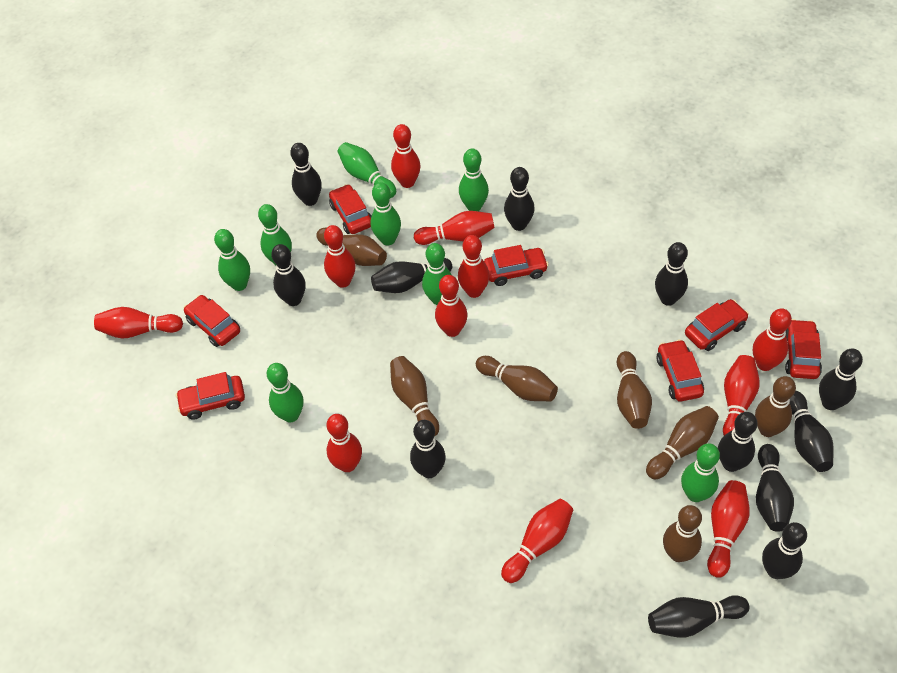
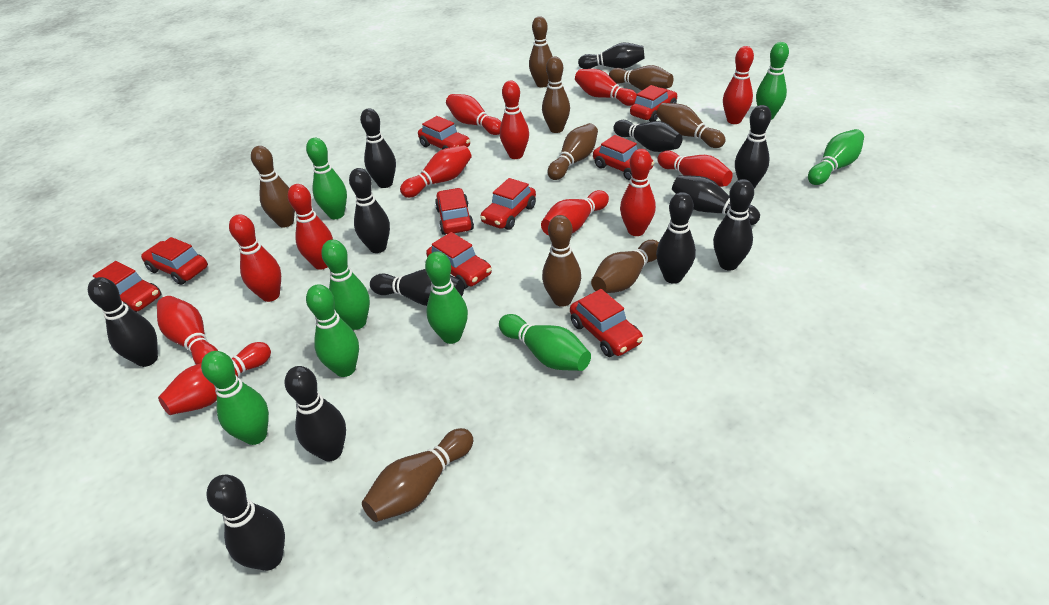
brown bowling pin: [316,228,387,266] [390,356,439,437] [476,356,558,401] [617,351,652,429] [646,406,719,479] [663,505,702,562] [755,376,796,437] = 7 -> [251,146,295,228] [362,428,473,522] [529,16,553,87] [542,57,570,133] [542,215,581,307] [548,123,598,180] [591,240,659,293] [609,65,673,90] [656,103,726,148] = 9
red bowling pin: [94,307,183,338] [324,225,356,288] [327,414,362,472] [391,124,421,188] [414,211,495,245] [435,275,468,337] [458,235,490,298] [501,499,573,583] [707,480,750,578] [723,355,760,435] [753,309,792,371] = 11 -> [157,296,218,364] [158,342,271,415] [229,214,281,302] [288,184,333,270] [400,145,472,198] [446,94,501,135] [500,81,529,159] [541,190,609,235] [575,69,637,106] [620,149,656,236] [657,150,733,187] [723,46,754,124] = 12
red car: [176,372,245,420] [183,295,240,347] [329,184,371,234] [484,245,549,286] [656,339,704,401] [685,299,749,351] [785,319,822,379] = 7 -> [93,261,161,312] [141,237,208,285] [418,116,470,149] [426,232,492,289] [435,188,474,235] [480,178,536,230] [570,289,643,357] [593,135,654,180] [630,85,678,122] = 9

